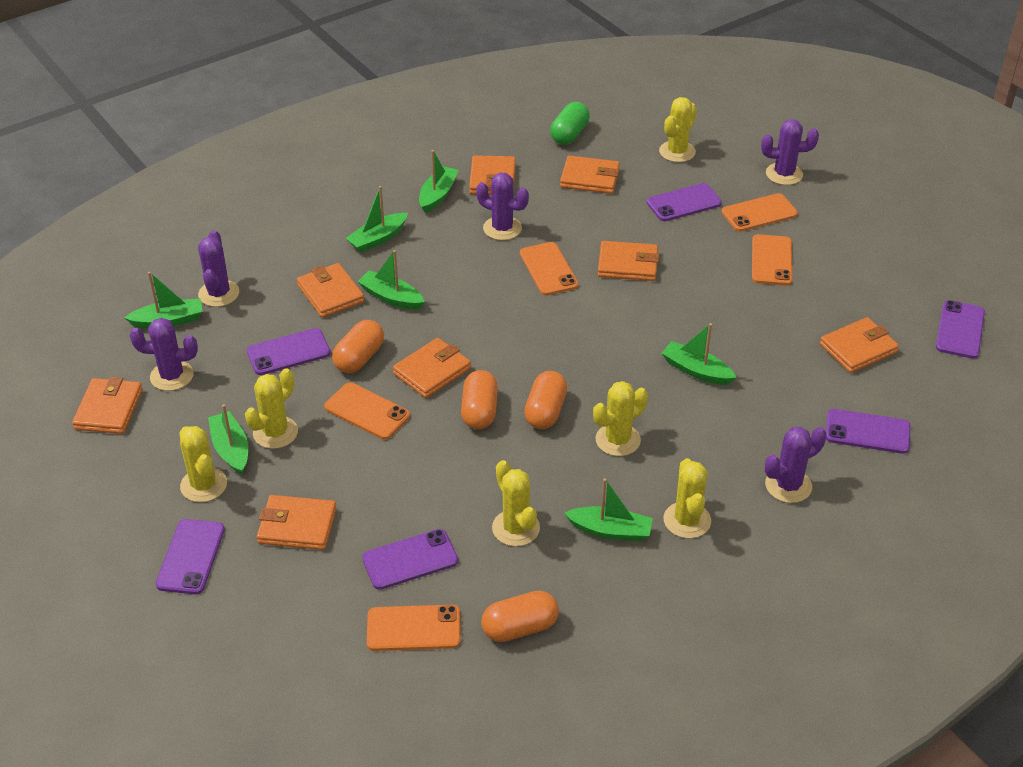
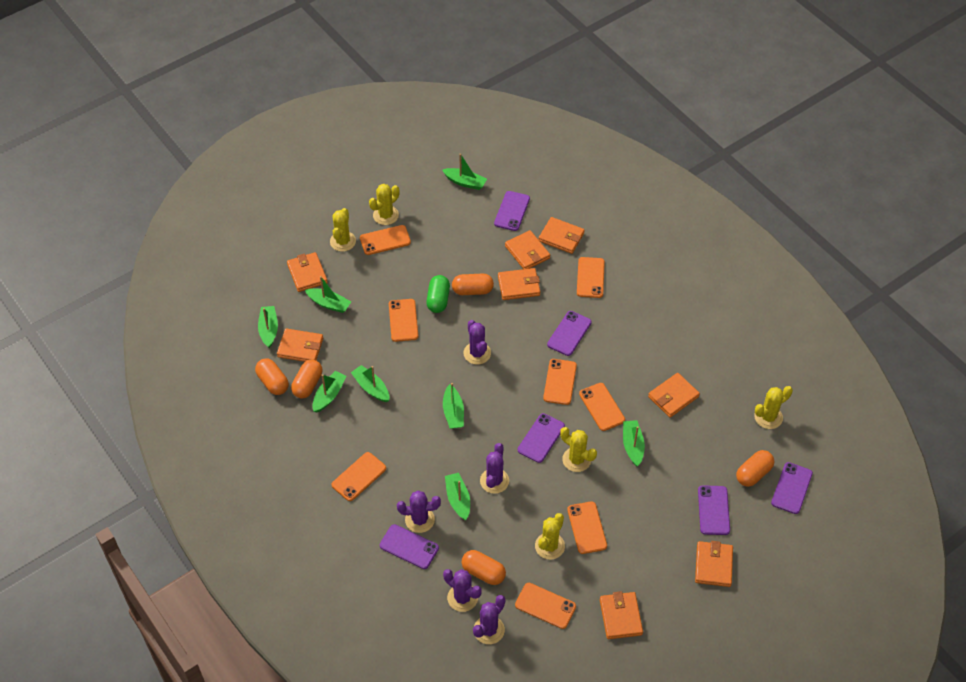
green boat: [125,272,203,329] [208,404,248,475] [346,186,408,253] [357,250,425,310] [419,150,459,213] [564,478,653,541] [662,323,737,385] = 7 -> [258,306,278,348] [305,276,351,313] [312,371,347,413] [351,365,389,402] [442,154,487,190] [443,383,464,429] [445,473,470,520] [623,420,645,467] = 8
orange capsule: [332,320,384,373] [461,370,498,429] [481,591,559,642] [524,371,567,429] = 4 -> [255,358,289,395] [291,359,322,398] [452,274,494,295] [462,550,506,585] [736,450,774,487] = 5
orange phone: [324,383,410,440] [367,605,461,651] [520,242,579,296] [721,193,798,232] [752,234,793,285] = 5 -> [331,452,386,501] [360,225,411,255] [389,299,418,342] [515,583,576,629] [543,359,577,405] [567,501,607,554] [577,257,605,298] [579,383,625,431] = 8
yellow cactus: [179,426,227,502] [245,368,298,449] [492,460,540,546] [593,381,648,456] [659,97,697,162] [664,458,711,538] = 6 -> [330,208,356,252] [369,184,400,225] [535,513,565,560] [560,427,597,472] [754,386,793,429] = 5

